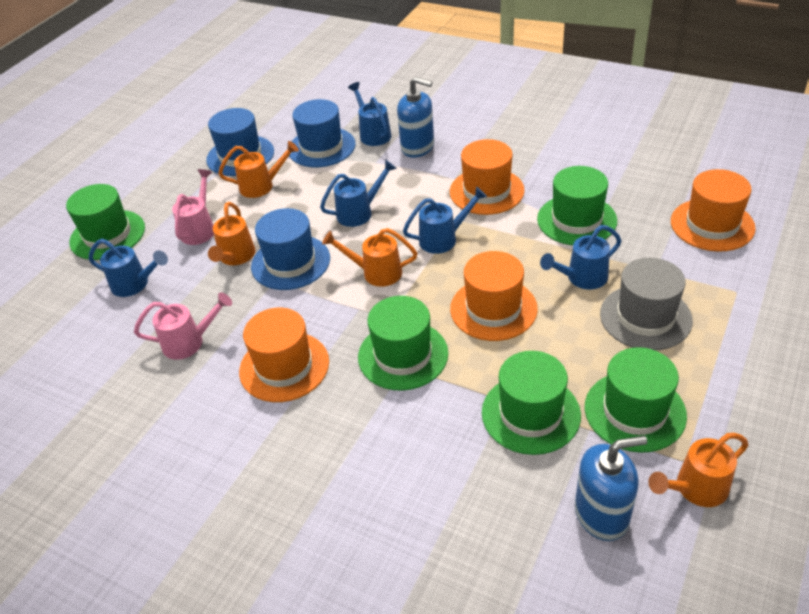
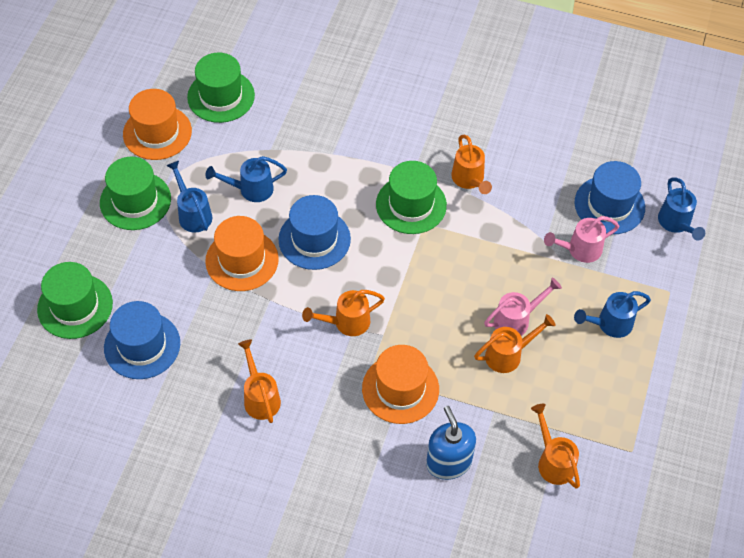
blue soap dispenser: [397,77,434,158] [575,436,647,541] = 2 -> [426,406,476,480] = 1
blue watering can: [89,239,168,297] [320,160,397,227] [348,82,392,146] [403,187,487,254] [540,225,621,289] = 5 -> [166,161,212,233] [205,156,287,202] [574,291,651,338] [658,178,705,241] = 4
green hat: [66,184,145,260] [358,296,448,391] [482,351,581,455] [537,166,617,245] [585,347,687,453] = 5 -> [37,262,113,339] [100,157,171,230] [187,52,255,123] [376,161,447,234] = 4
grey hat: [600,258,693,350] = 1 -> none = 0
orange hat: [239,308,329,402] [450,139,525,215] [450,251,538,341] [671,169,756,252] = 4 -> [123,89,192,160] [205,216,279,291] [362,345,439,424] = 3
orange watering can: [208,202,255,265] [218,141,299,198] [322,228,417,287] [648,433,749,507] = 4 -> [238,339,281,423] [302,290,385,336] [451,135,492,194] [474,314,556,373] [531,404,580,489] = 5

